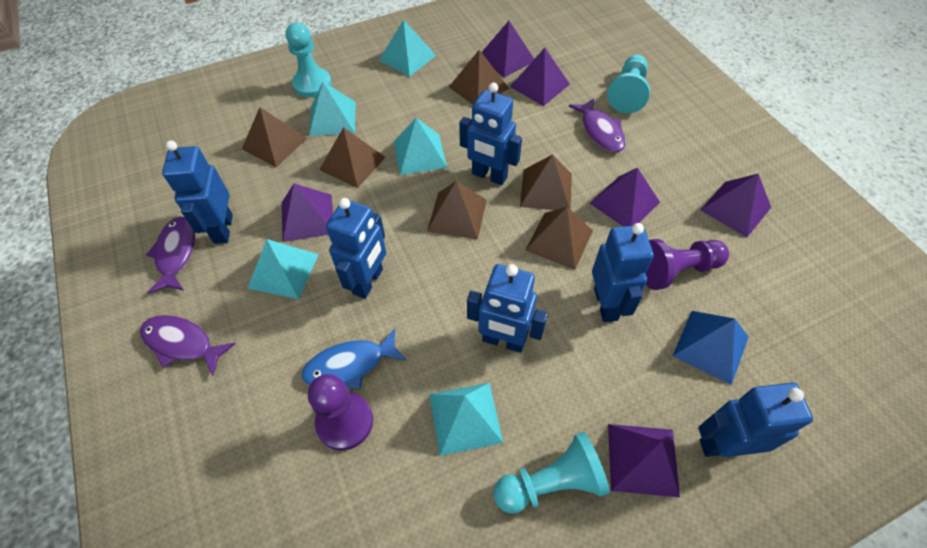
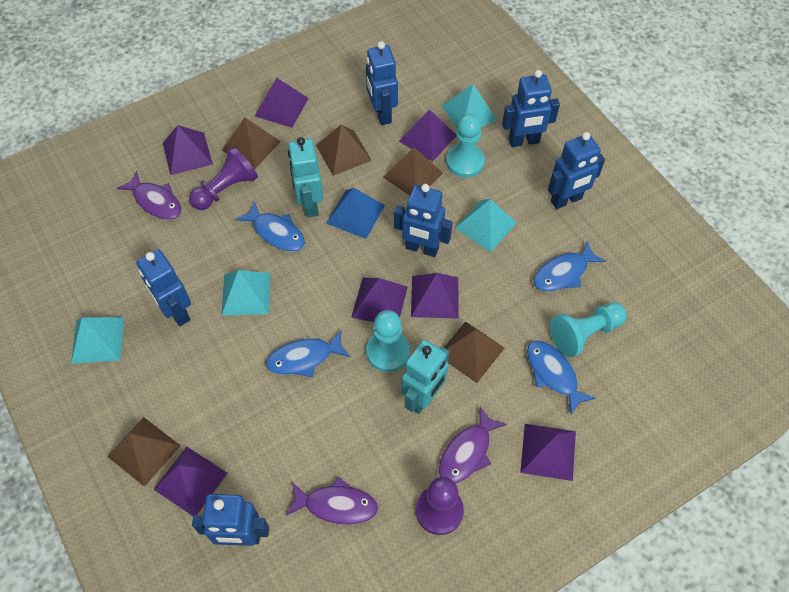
blue fish: [302,328,406,389] = 1 -> [236,201,305,252] [266,330,350,377] [527,340,596,414] [533,241,606,291] = 4
brown pyramid: [242,107,307,167] [319,127,386,188] [427,181,487,239] [449,50,509,105] [520,154,572,210] [525,207,593,270] = 6 -> [107,417,181,487] [222,117,281,169] [316,124,372,176] [383,148,443,196] [444,321,505,383] = 5
purple pyramid: [282,183,333,242] [482,21,534,78] [510,48,570,106] [589,168,660,226] [608,424,680,497] [701,174,771,238] = 6 -> [153,447,227,516] [163,125,213,175] [255,78,309,128] [351,278,408,322] [399,109,456,162] [411,273,458,319] [520,424,576,481] = 7
turquoise pyramid: [247,239,319,299] [309,81,356,136] [379,20,436,77] [394,118,447,175] [429,383,503,456] = 5 -> [71,317,124,364] [221,270,271,316] [442,84,498,128] [455,199,517,252] = 4
turquoise robot: none = 0 -> [288,137,323,217] [401,340,450,414] = 2

